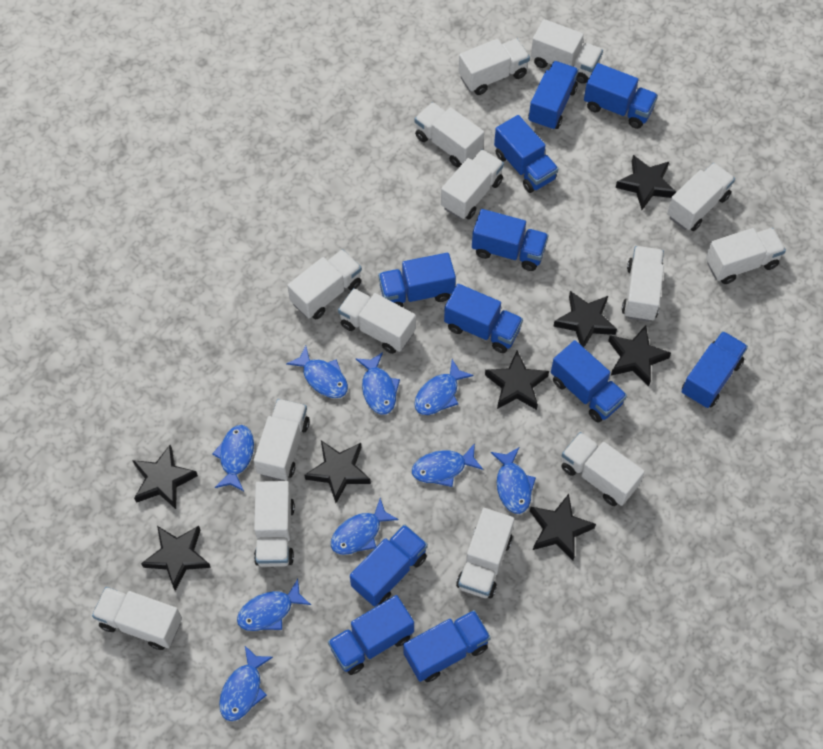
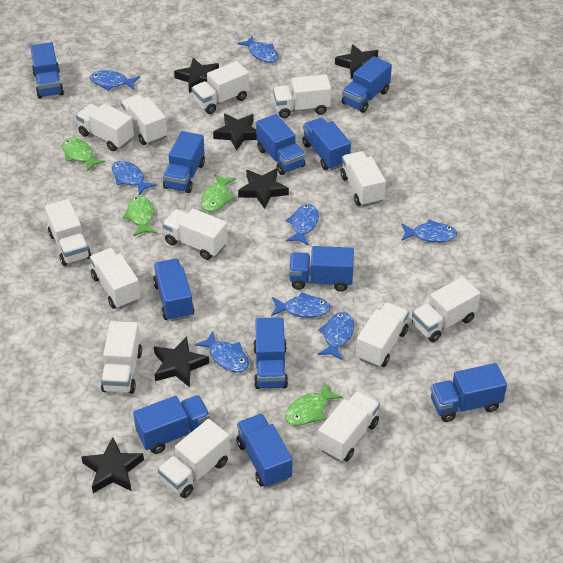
black star: [132,445,198,509] [141,526,211,591] [305,441,371,503] [485,351,549,410] [530,494,596,561] [553,291,617,347] [608,325,671,386] [616,155,676,210] = 8 -> [81,437,144,493] [154,336,209,387] [174,58,219,93] [213,114,257,151] [238,169,289,209] [335,44,378,79] = 6
blue fish: [212,425,254,491] [219,646,273,721] [237,579,311,631] [286,346,348,398] [331,498,399,555] [355,352,400,415] [412,443,483,487] [414,359,474,415] [491,448,536,514] = 9 -> [90,70,140,91] [112,161,157,195] [195,331,249,373] [237,36,279,63] [271,292,331,318] [286,204,319,246] [318,312,354,360] [401,219,457,243] = 8
green fish: none = 0 -> [62,138,105,172] [123,195,157,236] [201,174,236,212] [285,382,343,426] = 4
white truck: [92,587,182,650] [254,399,310,481] [254,481,295,567] [287,249,362,319] [338,288,416,354] [415,102,484,167] [441,149,504,219] [456,508,515,599] [458,39,530,95] [531,19,603,84] [562,432,645,506] [622,246,664,322] [667,163,735,231] [706,228,786,284] = 14 -> [45,199,91,266] [76,103,134,151] [89,248,140,309] [101,321,142,394] [121,94,167,145] [158,419,230,498] [162,209,228,260] [192,61,249,114] [273,74,331,118] [318,391,380,462] [340,151,386,207] [356,302,409,367] [412,277,480,342] = 13

